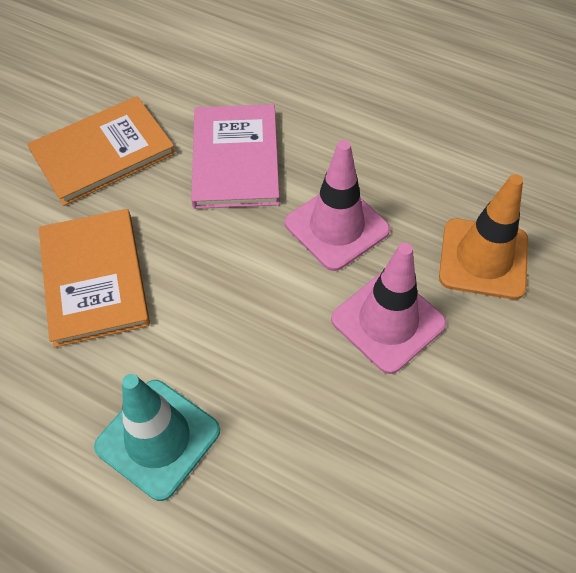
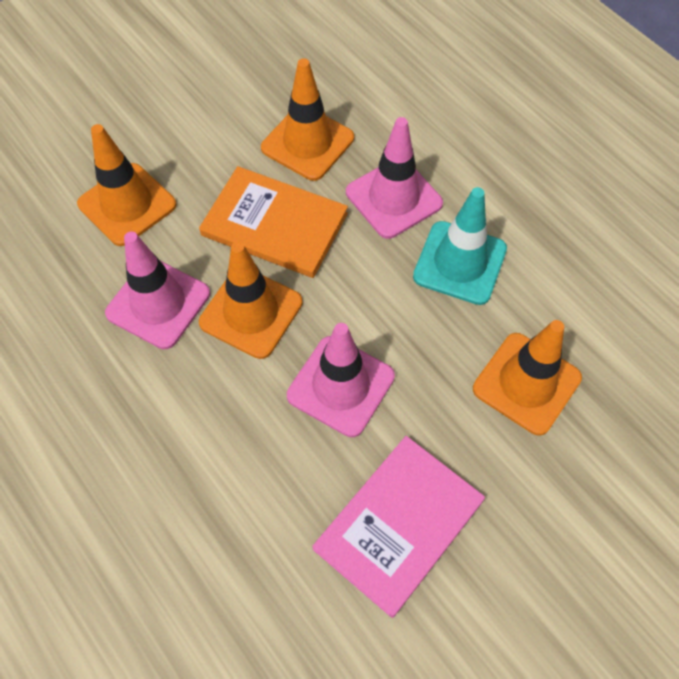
orange book: [27,96,176,206] [39,209,150,348] = 2 -> [199,166,348,278] = 1
orange traffic cone: [439,174,528,299] = 1 -> [77,124,177,246] [199,242,303,359] [261,58,354,181] [473,320,582,436] = 4
pink traffic cone: [285,140,390,271] [331,243,446,374] = 2 -> [105,231,210,349] [287,323,395,437] [346,117,443,239] = 3

